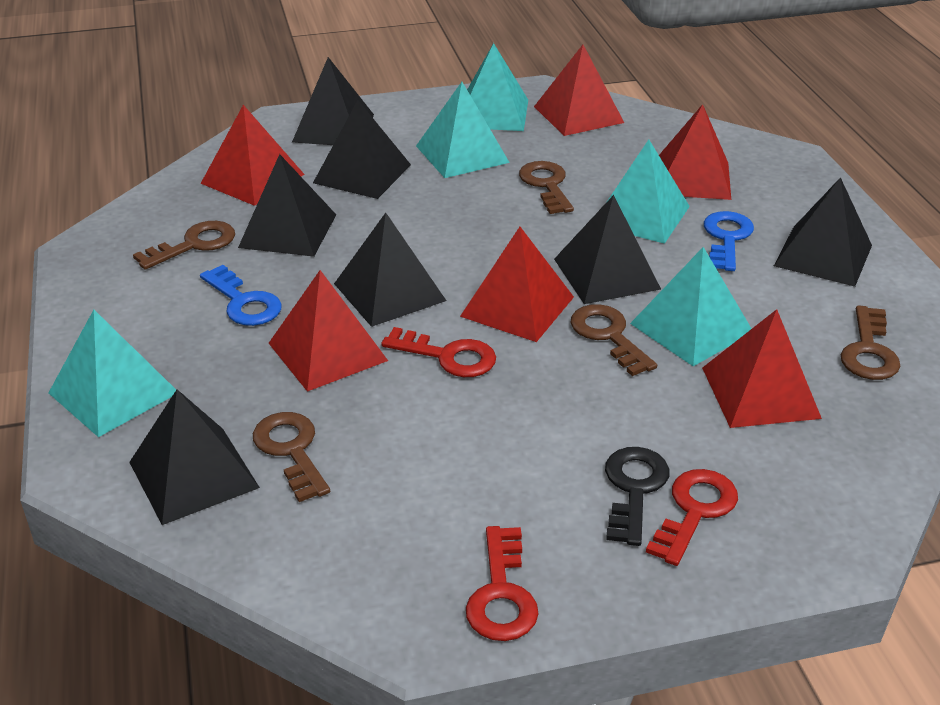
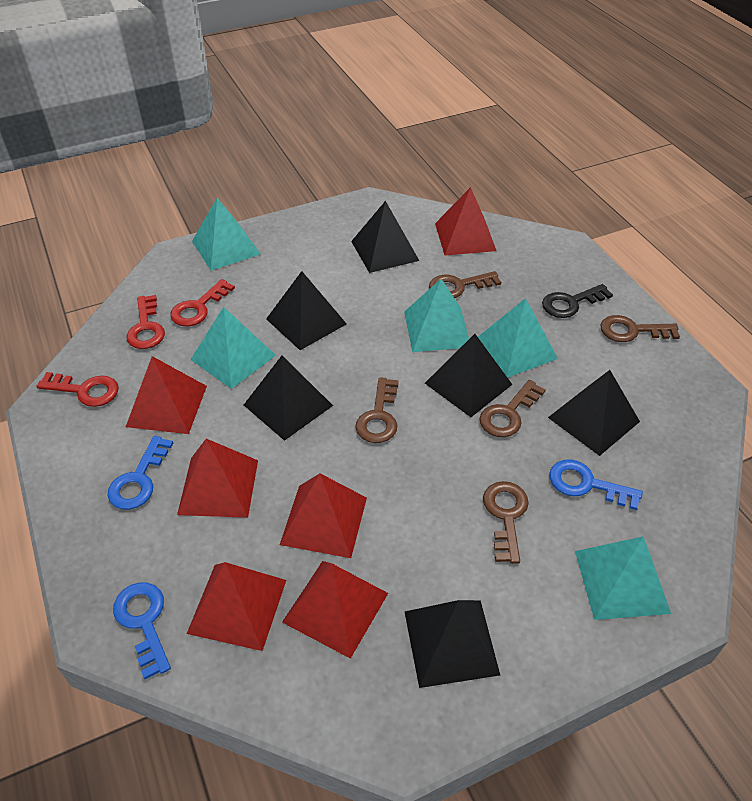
black pyramid: [129,390,260,525] [238,154,336,257] [292,57,374,145] [313,100,411,199] [334,213,446,327] [554,195,661,304] [774,177,872,287] = 7 -> [244,356,333,441] [266,271,347,350] [351,201,419,273] [405,600,500,688] [425,334,512,417] [548,370,640,456] = 6
blue key: [200,265,282,326] [704,211,754,271] = 2 -> [108,436,173,510] [113,583,171,679] [550,459,643,510] = 3

